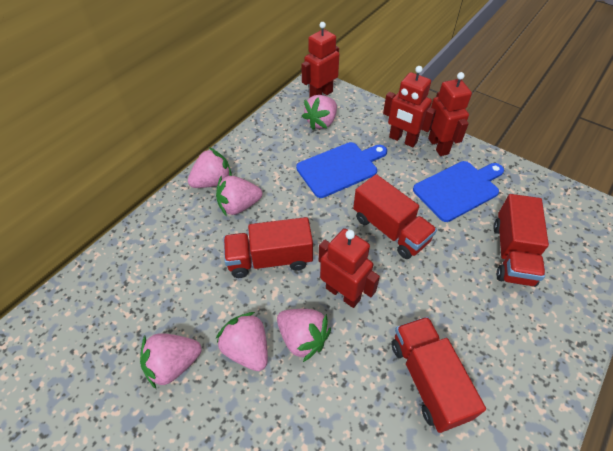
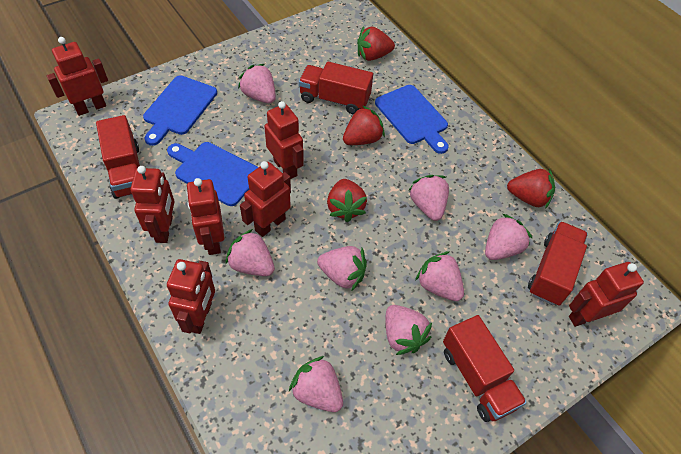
blue cutting board: [296,142,387,198] [413,161,504,222] = 2 -> [143,75,217,146] [167,142,258,206] [375,85,449,154] = 3
pink strawberry: [140,333,202,389] [188,147,232,188] [216,176,262,216] [216,312,268,371] [277,309,331,362] [302,95,337,130] = 6 -> [226,229,275,276] [238,64,276,103] [289,356,343,412] [317,246,367,292] [385,305,432,355] [408,175,449,221] [415,251,464,301] [485,214,532,260] = 8
red robot: [301,22,339,97] [319,229,380,308] [383,66,436,147] [428,72,472,156] = 4 -> [47,37,108,116] [130,166,175,243] [167,259,215,334] [186,178,225,255] [240,161,291,237] [264,101,304,179] [569,262,644,327] = 7
red strawberry: none = 0 -> [327,179,367,222] [343,105,385,145] [357,26,395,61] [507,168,555,209] = 4

